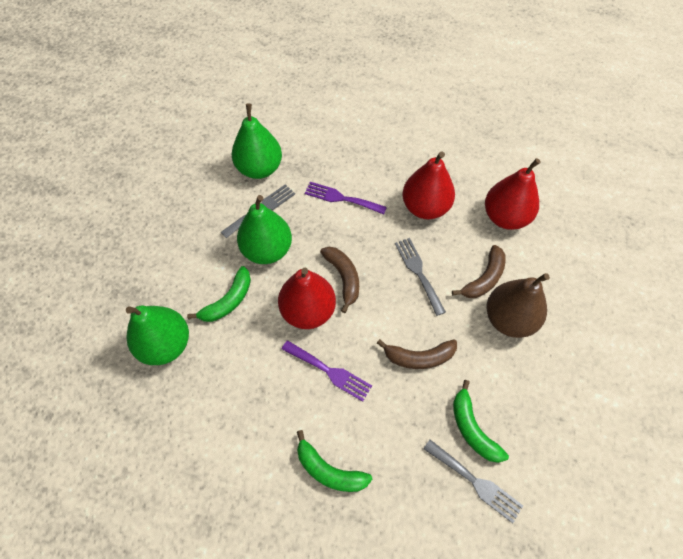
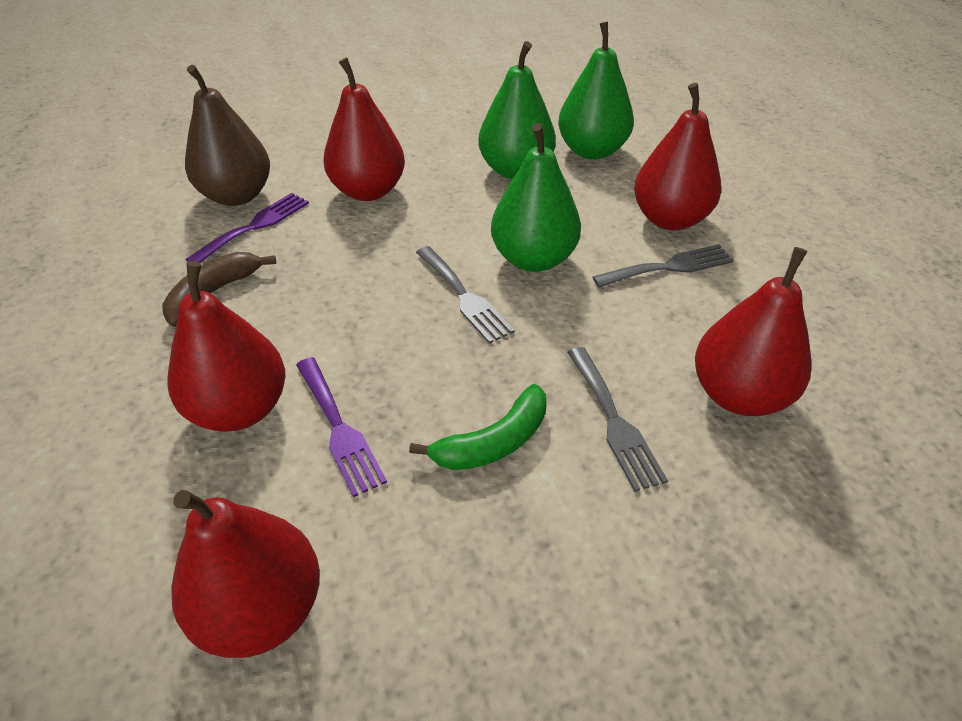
brown banana: [320,247,359,313] [377,339,457,369] [452,245,506,298] = 3 -> [162,252,276,327] = 1
green banana: [187,266,251,322] [297,430,372,492] [453,380,509,463] = 3 -> [409,384,547,470] = 1
red pear: [278,268,336,329] [402,152,455,219] [485,158,541,230] = 3 -> [167,261,285,432] [171,490,320,658] [323,58,405,201] [634,83,721,230] [695,247,812,416] = 5

